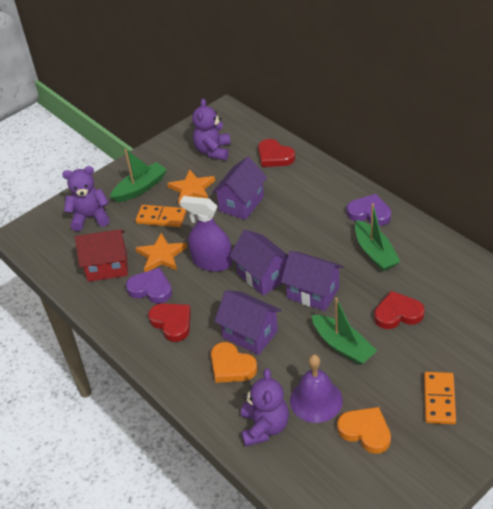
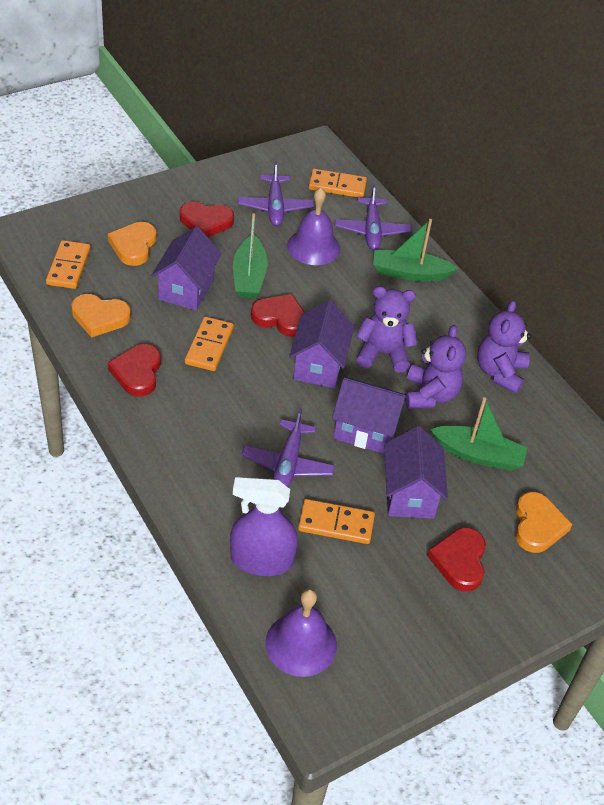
orange domino: [136,205,186,227] [424,372,456,425] = 2 -> [46,240,91,289] [185,317,234,371] [298,499,375,544] [309,169,367,198] = 4
orange heart: [211,342,257,383] [337,407,391,454] = 2 -> [71,294,131,337] [108,222,157,266] [515,492,572,553] = 3
orange star: [136,233,187,272] [167,169,215,205] = 2 -> none = 0
purple bell: [290,354,343,423] = 1 -> [265,589,337,677] [287,187,340,265] = 2
purple heart: [126,268,172,304] [347,194,391,226] = 2 -> none = 0
purple plane: none = 0 -> [238,161,314,226] [242,408,335,488] [335,184,411,250] = 3
red heart: [148,303,191,342] [258,139,295,167] [374,291,425,329] = 3 -> [108,344,161,397] [180,202,234,237] [251,294,305,337] [427,528,486,592] = 4
red house: [75,229,128,282] = 1 -> none = 0

